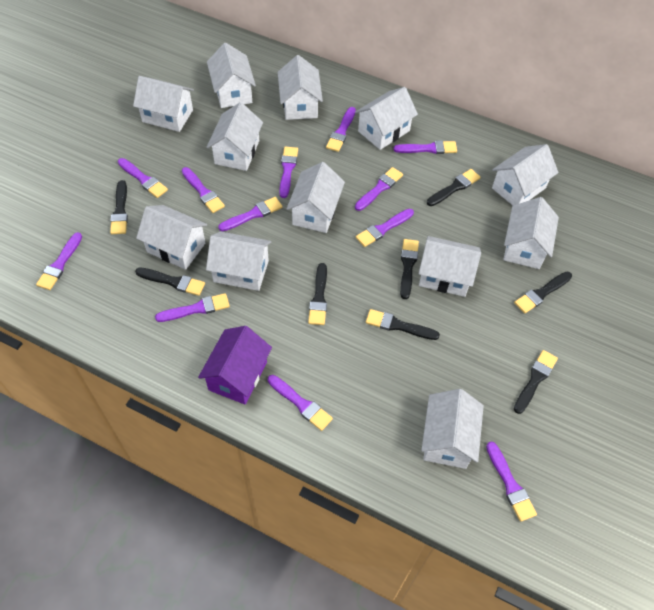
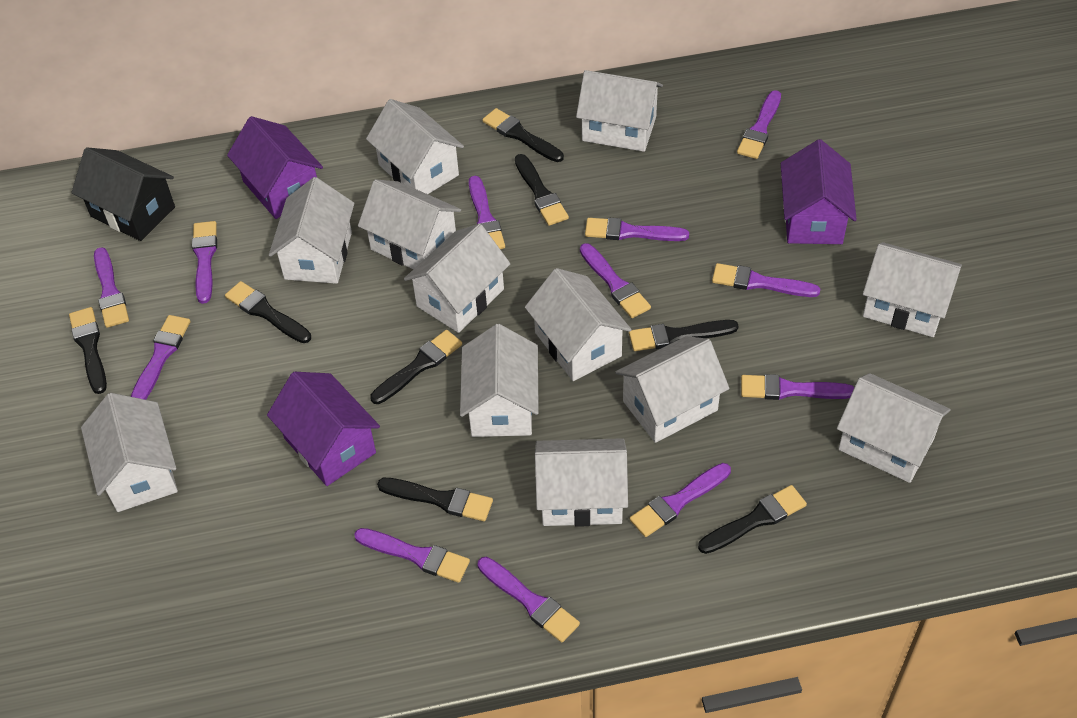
black house: none = 0 -> [71,147,175,241] = 1
purple house: [198,326,272,405] = 1 -> [227,116,323,219] [267,372,380,486] [781,139,857,244] = 3

